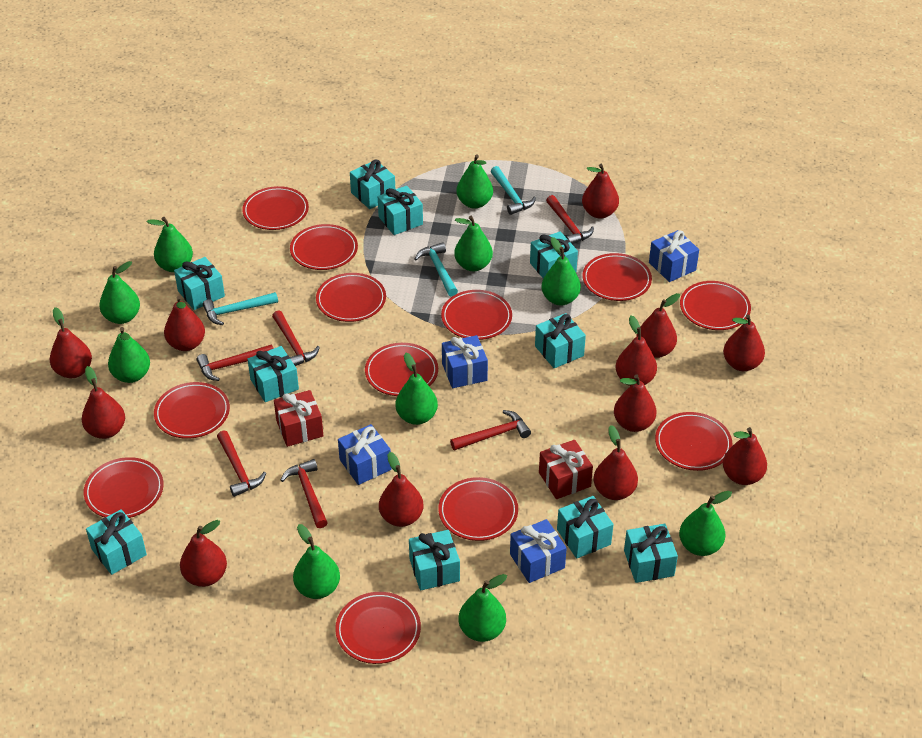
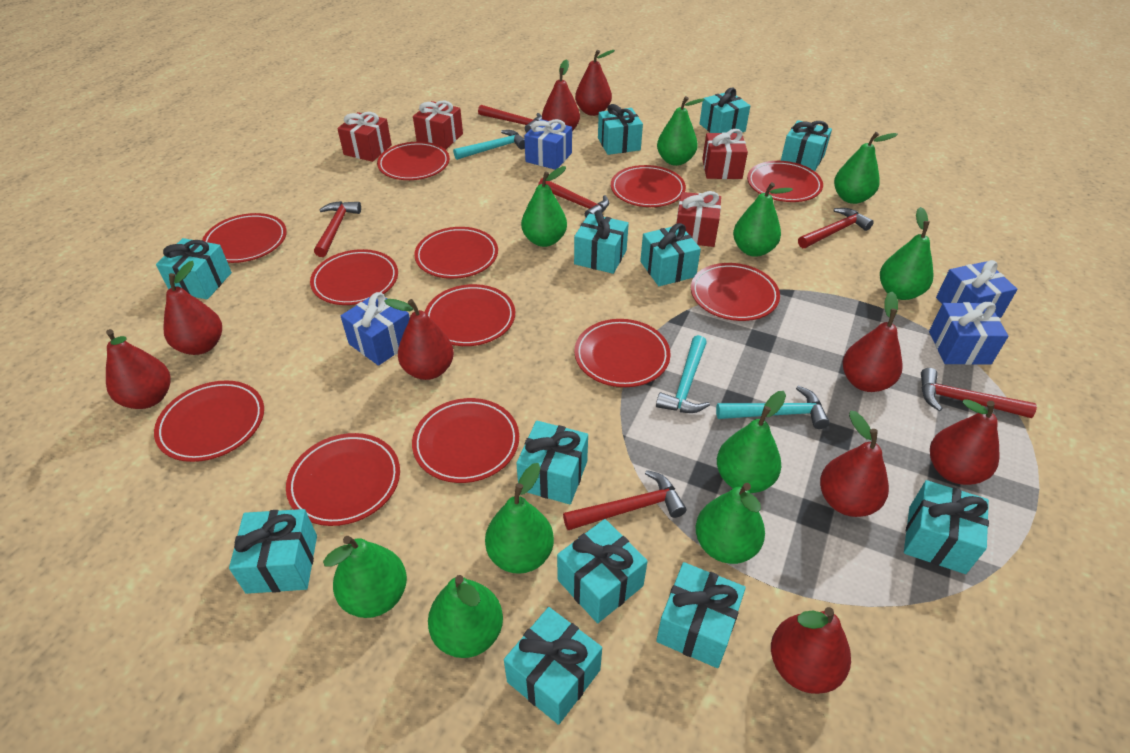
red gift: [274,390,323,447] [539,440,593,499] = 2 -> [337,112,392,162] [413,101,463,150] [676,191,721,247] [702,129,748,179] = 4
red pear: [50,307,92,378] [82,366,125,439] [164,296,205,351] [180,520,227,587] [379,452,423,527] [582,164,619,218] [594,425,638,500] [614,374,656,432] [616,316,657,386] [636,293,680,358] [723,314,765,371] [723,427,767,485] = 12 -> [106,329,171,409] [163,261,222,355] [384,299,454,380] [542,59,580,131] [575,50,615,116] [771,607,851,694] [820,411,889,517] [843,292,903,392] [930,399,1000,485] = 9
turquoise gift: [86,509,147,575] [174,257,225,310] [247,346,299,402] [350,159,395,209] [378,186,423,235] [409,530,460,591] [530,231,578,279] [535,313,586,368] [557,496,614,559] [624,524,678,583] = 10 -> [156,238,232,299] [229,509,317,594] [504,607,602,725] [516,421,588,504] [557,519,647,623] [574,210,629,274] [598,104,643,155] [640,223,701,286] [656,562,746,668] [699,88,750,133] [781,120,832,171] [904,480,989,574] = 12

